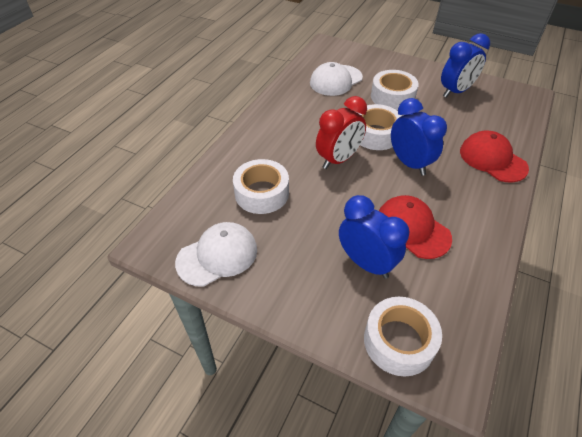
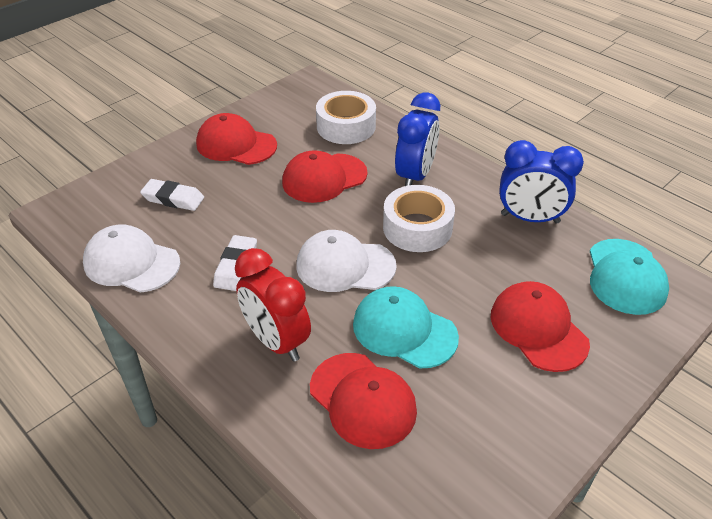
blue clock: [339,195,410,279] [391,98,447,176] [441,33,490,98] = 3 -> [395,93,440,186] [499,140,584,224] = 2
red cap: [379,195,452,259] [460,131,529,182] = 2 -> [196,113,277,165] [282,150,367,203] [310,353,417,449] [491,281,590,372] = 4
turquoise cap: none = 0 -> [353,286,459,369] [590,239,669,315] = 2
white eraser: none = 0 -> [140,179,204,211] [213,235,257,291] = 2
white tape: [233,159,289,214] [357,104,402,150] [364,297,442,376] [371,70,419,110] = 4 -> [316,91,376,144] [383,185,455,252] = 2

